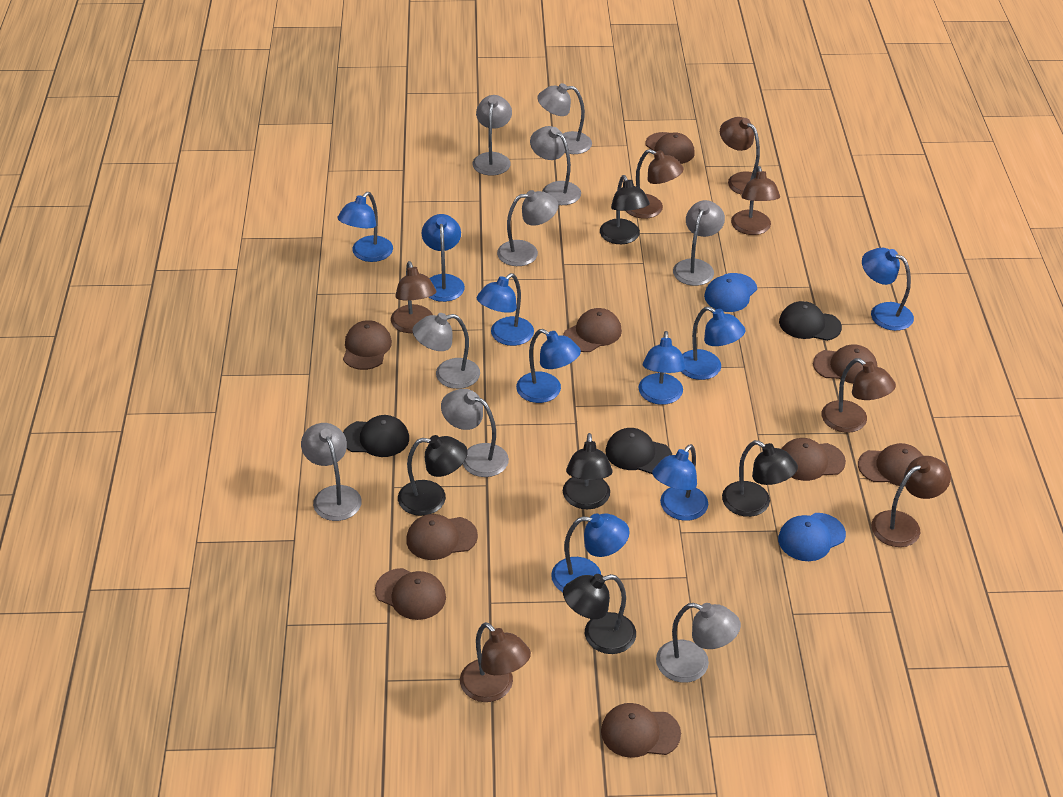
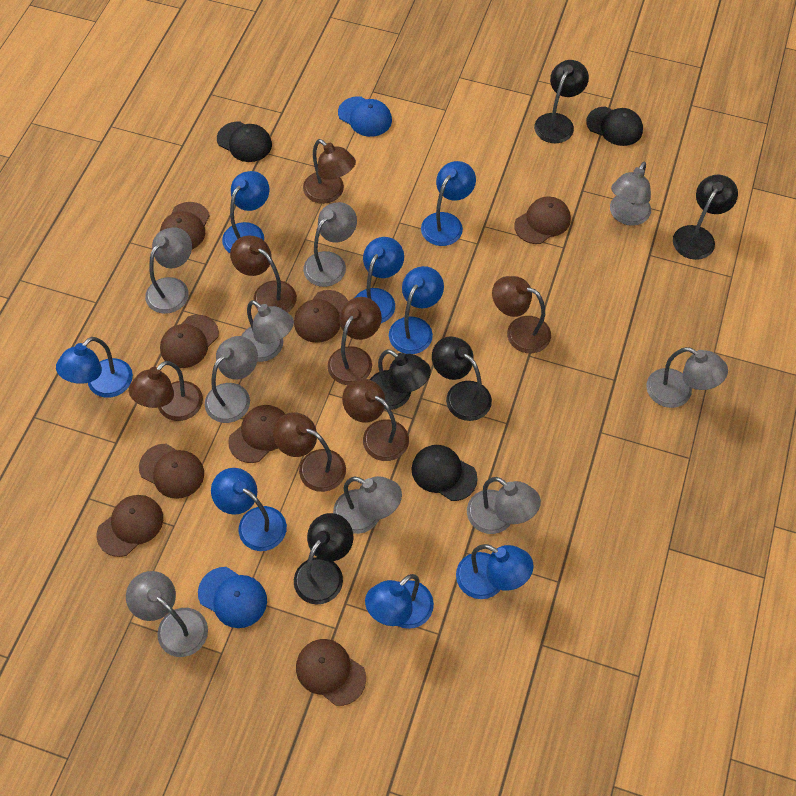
blue lamp: [337,192,393,262] [422,214,465,302] [476,273,534,346] [516,329,581,403] [551,513,630,592] [638,331,686,405] [652,444,708,521] [681,307,745,380] [862,248,914,331] = 9 -> [56,337,133,398] [211,468,287,551] [222,171,270,253] [355,237,404,323] [365,574,434,629] [389,266,444,354] [421,161,476,246] [456,544,533,599] = 8
brown cap: [343,320,392,370] [375,568,446,620] [406,514,478,560] [563,308,622,352] [601,703,681,758] [645,132,695,164] [782,438,846,481] [813,344,878,383] [858,443,923,487] = 9 -> [97,495,163,557] [139,444,204,499] [160,202,210,250] [160,315,219,368] [228,405,285,463] [294,290,348,343] [296,639,366,706] [514,197,571,244] = 8

